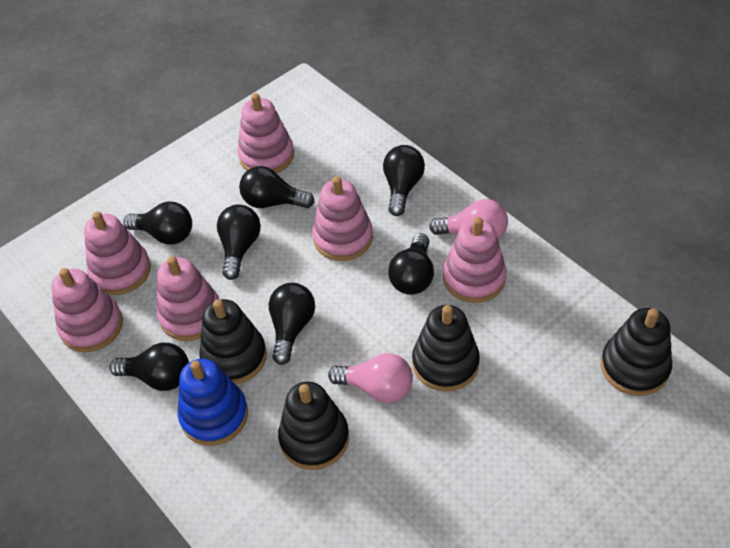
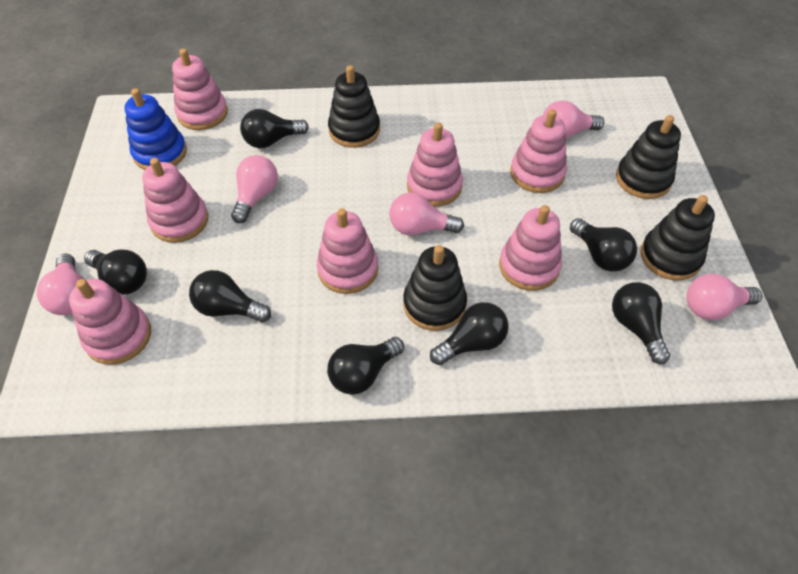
pink light bulb: [328,353,413,403] [429,199,508,239] = 2 -> [37,253,85,315] [231,155,278,223] [389,193,464,235] [543,101,604,139] [687,274,762,320] = 5
pink stacking toy: [51,268,123,352] [84,211,151,295] [157,256,220,341] [237,93,294,173] [312,176,373,261] [443,217,507,303] = 6 -> [69,279,151,365] [142,158,208,243] [172,48,228,130] [317,208,378,294] [407,123,463,207] [499,205,562,291] [510,109,567,193] = 7

